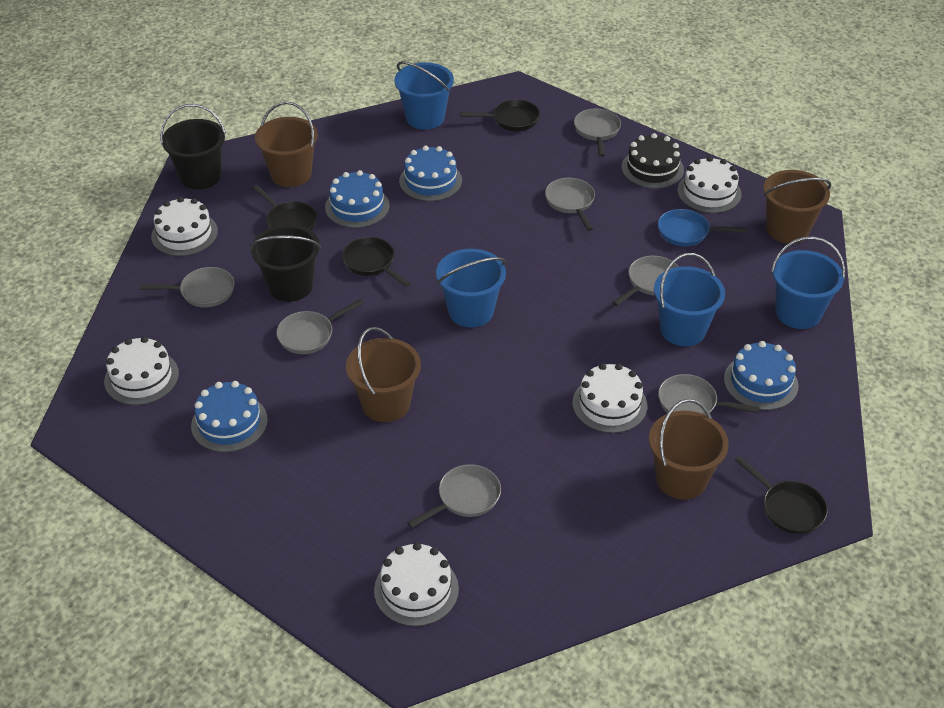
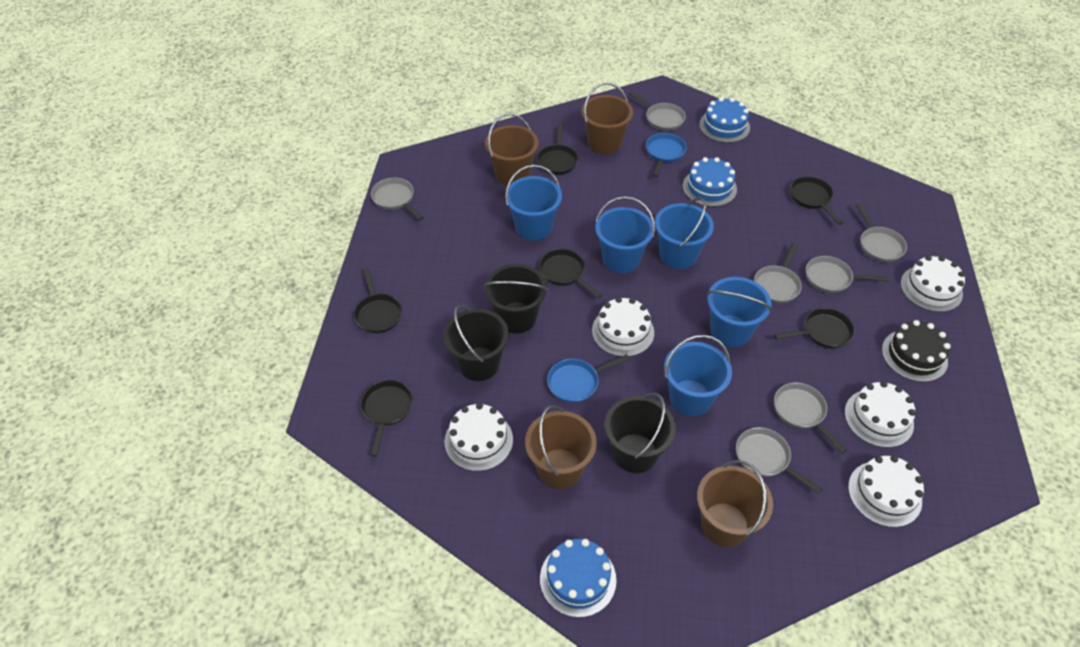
black bucket: [160,104,226,190] [250,224,321,302] = 2 -> [444,305,509,381] [484,264,548,334] [605,393,676,473] = 3
black pan: [252,184,317,231] [342,237,411,287] [460,99,540,131] [735,456,828,534] = 4 -> [354,268,402,334] [360,380,413,457] [537,123,578,175] [539,249,602,299] [774,308,854,349] [790,176,843,225] = 6
blue bucket: [394,61,454,130] [436,249,506,328] [654,253,725,346] [771,236,845,329] = 4 -> [505,165,562,240] [595,196,655,273] [655,197,714,269] [664,335,732,416] [707,277,772,347] = 5
blue cake: [191,381,268,452] [325,170,390,228] [399,145,462,201] [724,341,799,410] = 4 -> [540,539,616,618] [683,157,737,207] [699,97,750,143] = 3
blue pan: [658,209,747,246] = 1 -> [547,354,629,403] [646,133,687,177] = 2

